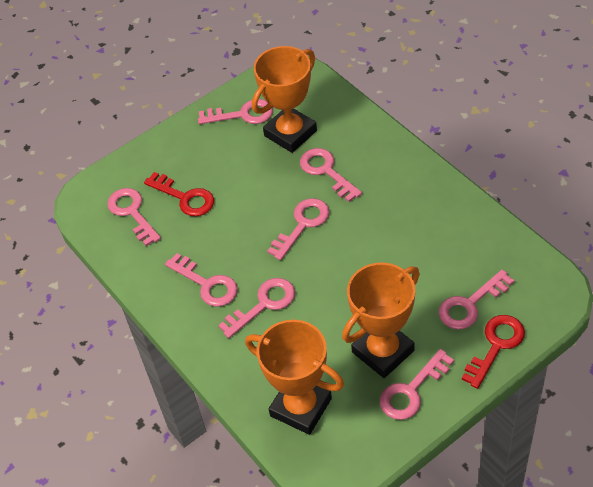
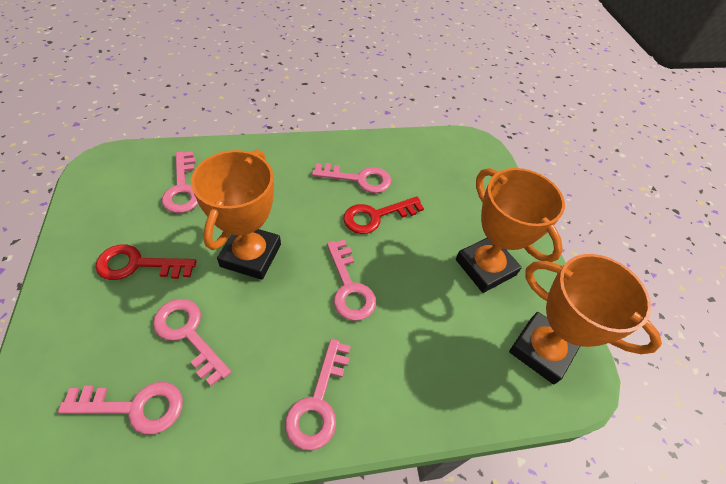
pink key: [107,188,161,246] [165,253,238,307] [198,99,273,124] [218,278,295,338] [267,198,330,260] [300,148,362,202] [380,349,454,420] [439,270,514,329] = 8 -> [58,382,183,435] [153,299,231,386] [162,151,198,213] [285,339,351,450] [312,163,391,193] [327,240,376,321] = 6

